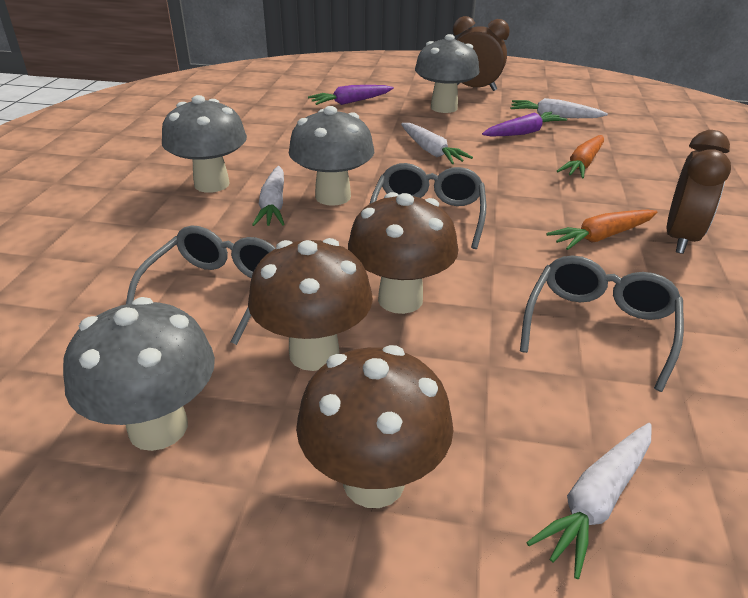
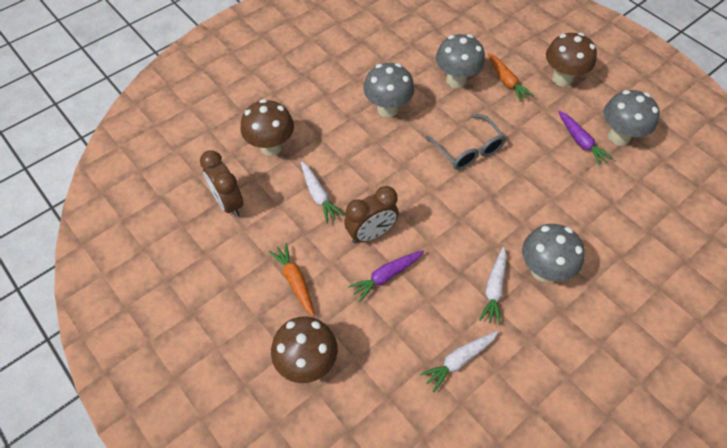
grey glasses: [126,226,276,345] [370,163,486,249] [520,255,684,392] = 3 -> [425,114,506,170] = 1
white carrot: [252,166,284,226] [401,123,473,164] [510,98,608,118] [526,423,652,579] = 4 -> [301,161,344,223] [420,331,499,392] [479,247,507,325] = 3

